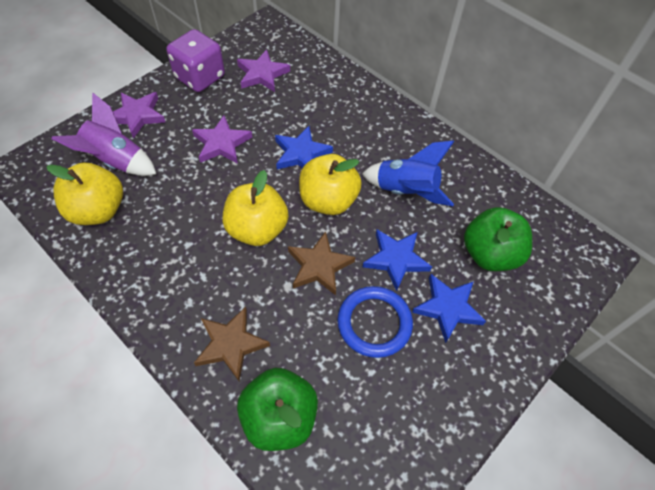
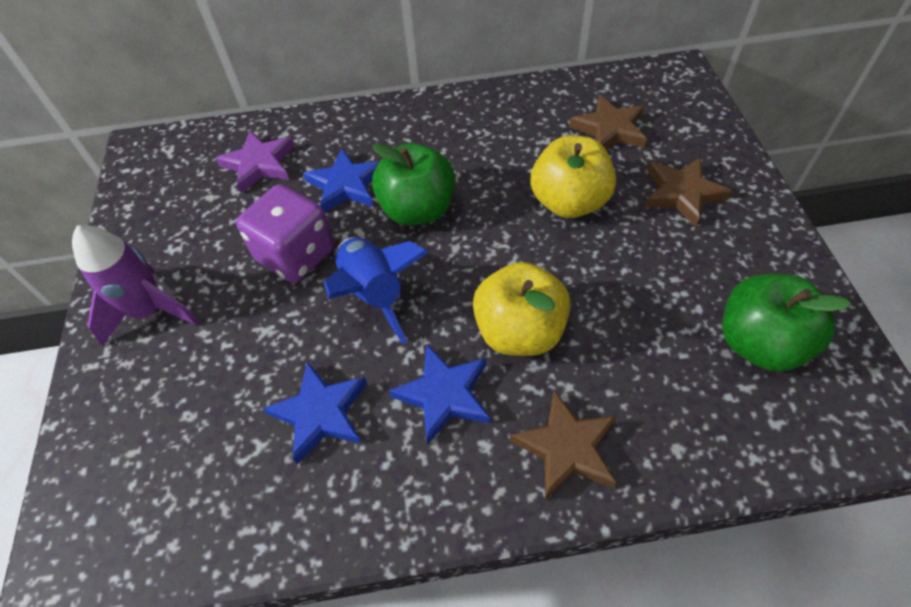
blue ring: [337,286,413,358] = 1 -> none = 0
brown star: [194,307,270,381] [288,231,355,295] = 2 -> [510,391,617,500] [569,95,647,149] [644,158,732,227] = 3
purple star: [113,92,166,139] [192,116,252,164] [237,49,290,92] = 3 -> [215,130,295,193] = 1
yellow apple: [47,162,123,225] [223,170,288,246] [299,154,362,215] = 3 -> [473,262,571,356] [531,135,616,218] = 2

